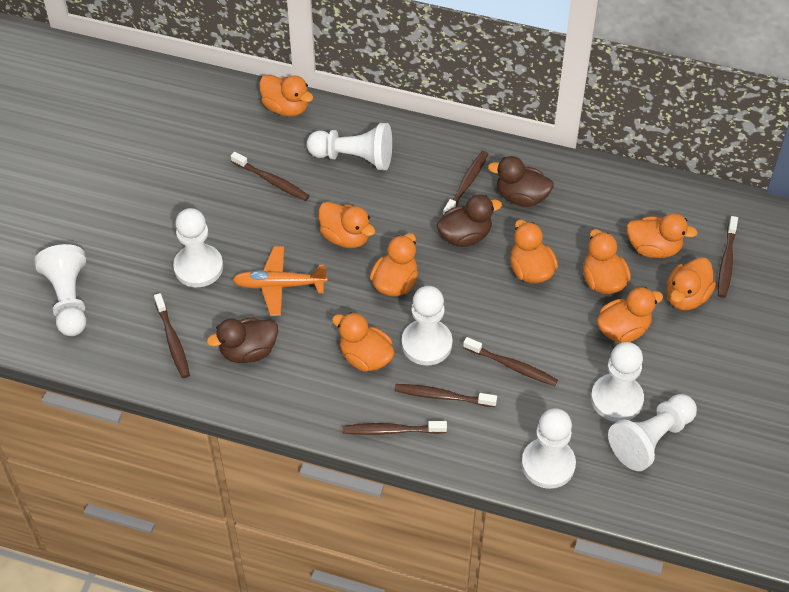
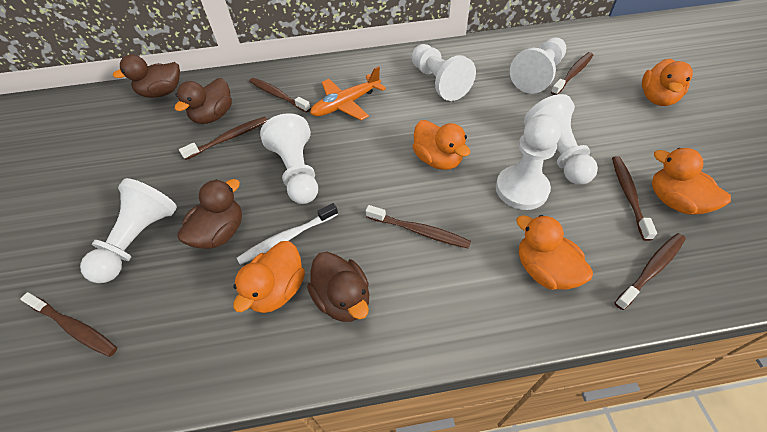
brown duck: [207,318,278,363] [436,194,502,247] [488,156,554,207] = 3 -> [113,55,180,98] [174,78,232,124] [177,179,242,249] [307,252,369,322] = 4
orange duck: [259,74,314,117] [318,201,375,248] [332,312,395,372] [370,233,418,297] [510,220,558,284] [583,229,631,294] [597,287,663,343] [627,213,698,258] [667,257,716,310] = 9 -> [233,241,305,313] [412,120,470,170] [516,215,593,290] [642,58,693,106] [652,148,731,215] = 5
white pawn: [35,244,87,336] [173,208,223,287] [306,123,392,170] [402,286,453,366] [521,408,576,489] [591,342,644,422] [608,394,697,471] = 7 -> [80,178,177,283] [260,113,318,204] [412,44,476,101] [496,114,561,210] [510,37,566,94] [524,94,598,185] = 6
white toothbrush: none = 0 -> [237,203,338,265] = 1

